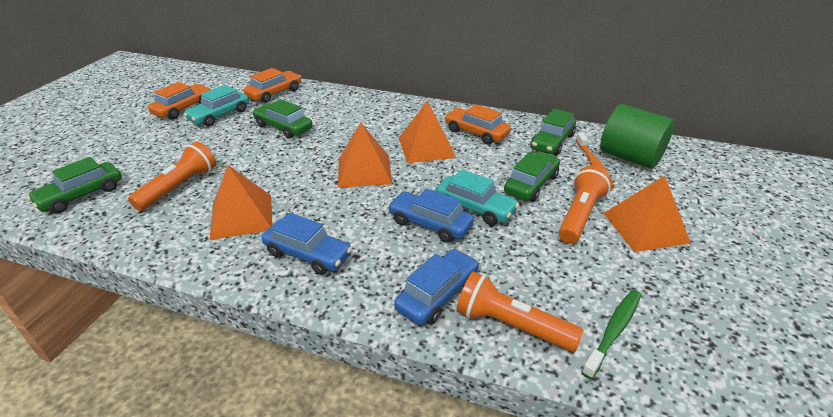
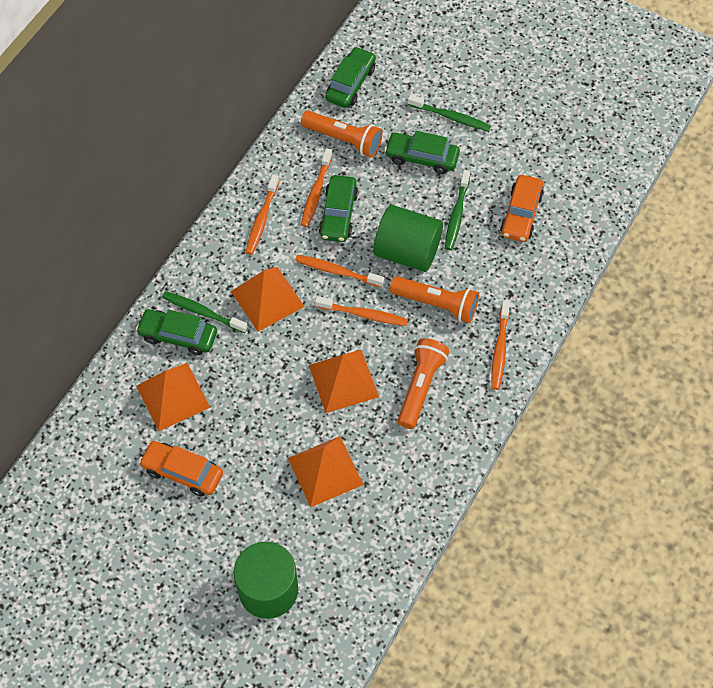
blue car: [262,213,352,275] [388,189,474,243] [394,249,479,325] = 3 -> none = 0
green cylinder: [600,104,675,169] = 1 -> [234,542,298,619] [373,205,443,272] = 2
green toothbrush: [581,290,641,379] = 1 -> [162,291,248,333] [408,94,491,132] [445,170,470,250] = 3
orange car: [148,82,211,119] [244,68,301,103] [444,104,511,145] = 3 -> [139,441,223,497] [500,175,544,242] = 2
orange toothbrush: [576,133,615,189] = 1 -> [245,175,279,255] [295,255,385,288] [301,148,333,227] [315,296,408,326] [491,301,510,390] = 5
turquoise car: [184,85,249,127] [436,169,519,226] = 2 -> none = 0

